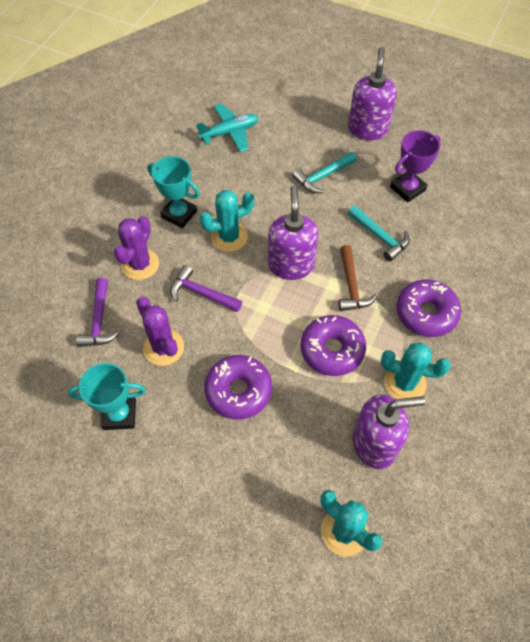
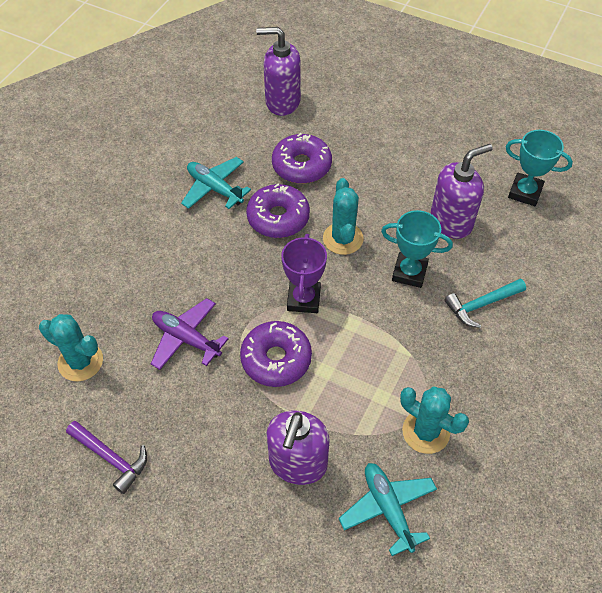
brown hammer: [338,245,378,311] = 1 -> none = 0
purple cactus: [114,216,159,280] [136,297,184,366] = 2 -> none = 0
purple hammer: [76,278,120,347] [171,265,242,312] = 2 -> [66,421,147,494] = 1
purple plane: none = 0 -> [151,298,229,370] = 1
turquoise hammer: [293,152,357,193] [348,206,410,261] = 2 -> [444,279,526,328] = 1
turquoise plane: [196,103,258,152] = 1 -> [181,157,251,209] [339,463,437,556] = 2

